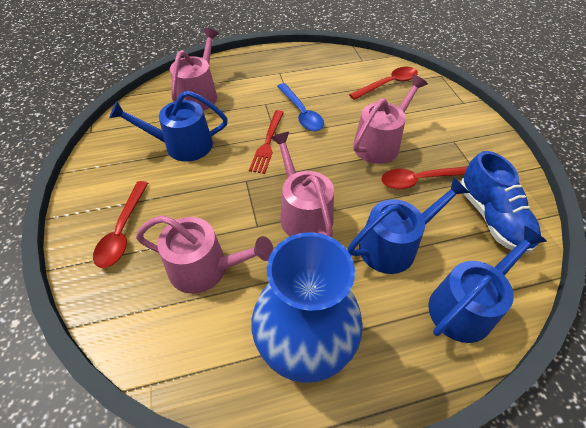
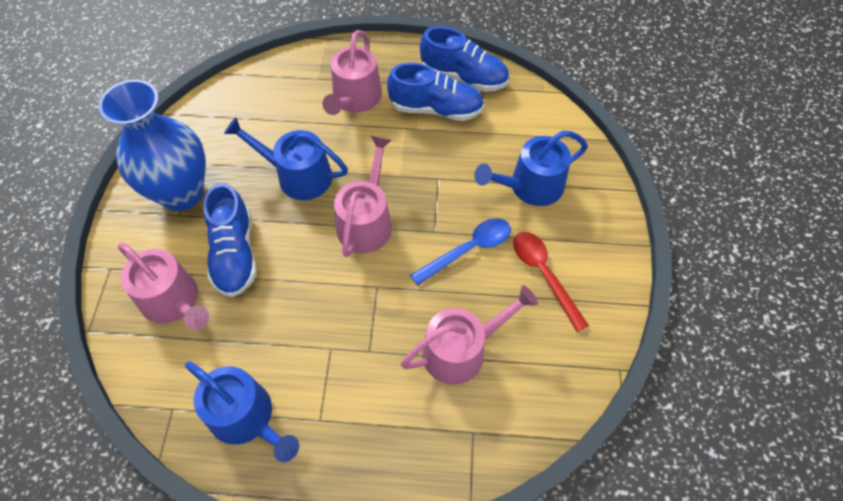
blue shoe: [460,151,541,254] = 1 -> [203,183,257,297] [387,63,484,121] [420,26,509,92] = 3
red fork: [249,110,284,174] = 1 -> none = 0
red spoon: [93,181,148,268] [349,67,418,100] [381,166,468,190] = 3 -> [513,232,589,332] = 1

